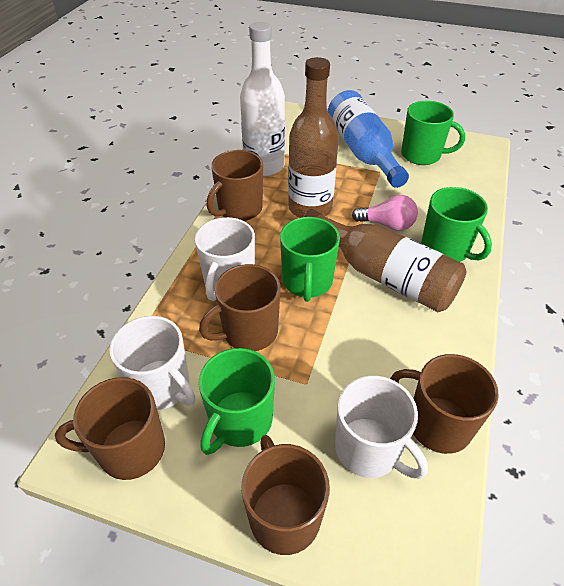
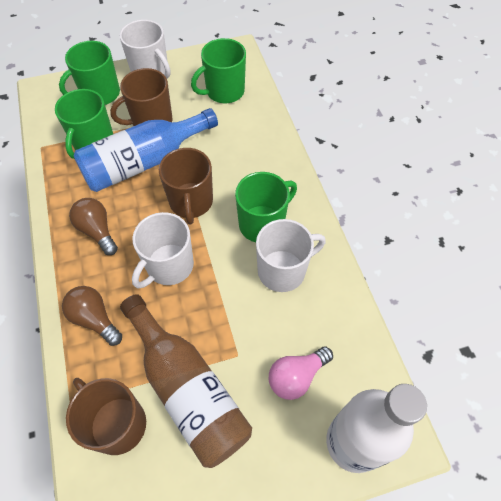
brown bottle: [288,57,339,218] [304,209,467,312] = 2 -> [120,294,252,468] = 1
brown light bulb: none = 0 -> [62,286,122,346] [69,198,118,255] = 2
brown mug: [55,377,165,480] [199,264,281,351] [207,150,263,221] [241,435,330,555] [390,354,499,454] = 5 -> [66,378,146,455] [110,68,173,126] [159,148,213,225] = 3

